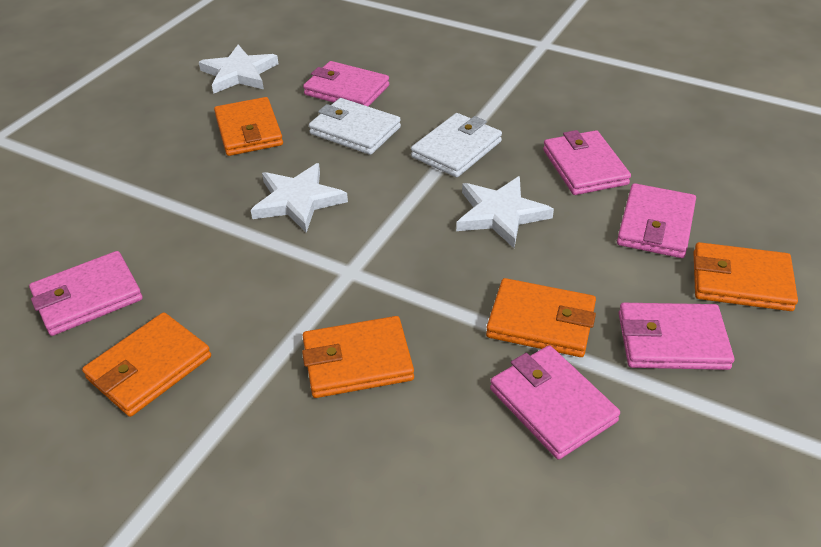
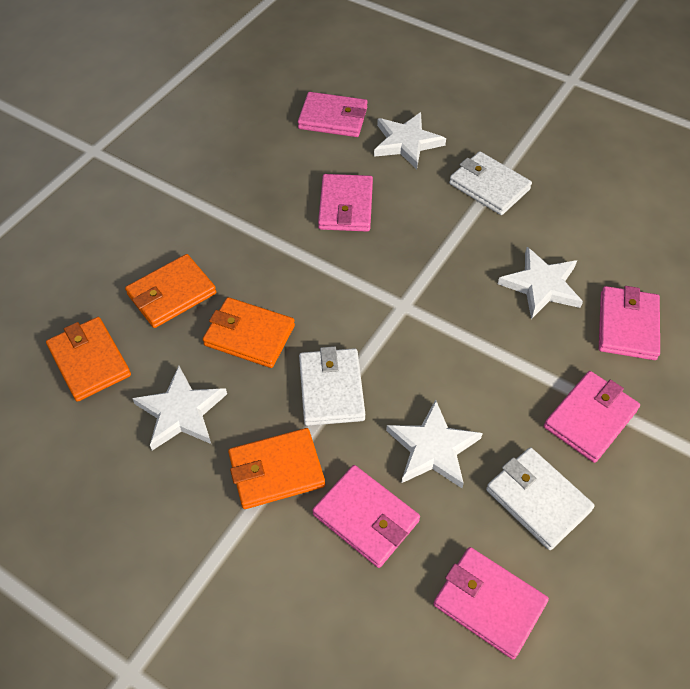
orange wallet: [82,312,211,417] [214,97,283,156] [302,316,414,398] [486,278,596,357] [693,242,798,311] = 5 -> [46,317,131,402] [125,254,216,328] [203,297,295,368] [228,428,325,509] = 4
white star: [199,45,279,94] [251,163,348,233] [456,176,554,248] = 3 -> [132,366,227,450] [374,112,446,169] [386,399,483,488] [498,247,583,319] = 4
white wallet: [309,98,401,155] [411,113,502,177] = 2 -> [299,346,365,426] [449,151,532,215] [486,447,595,550] = 3

